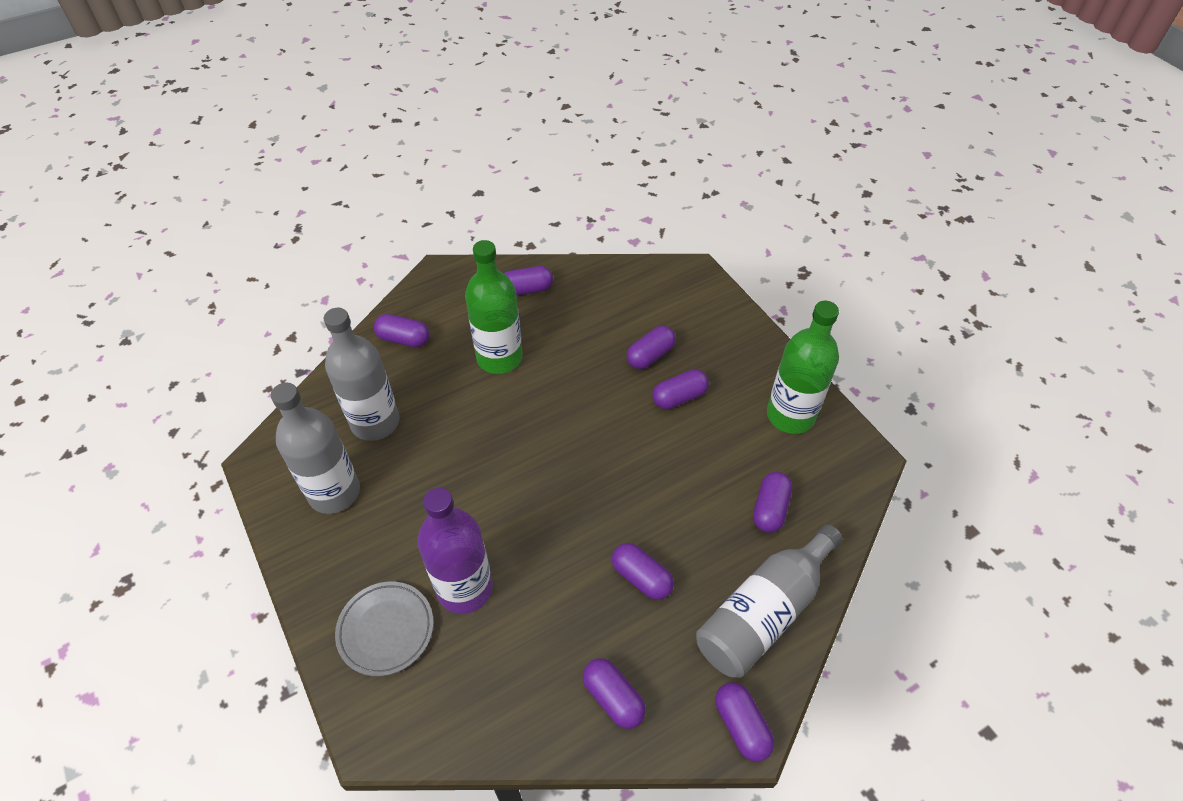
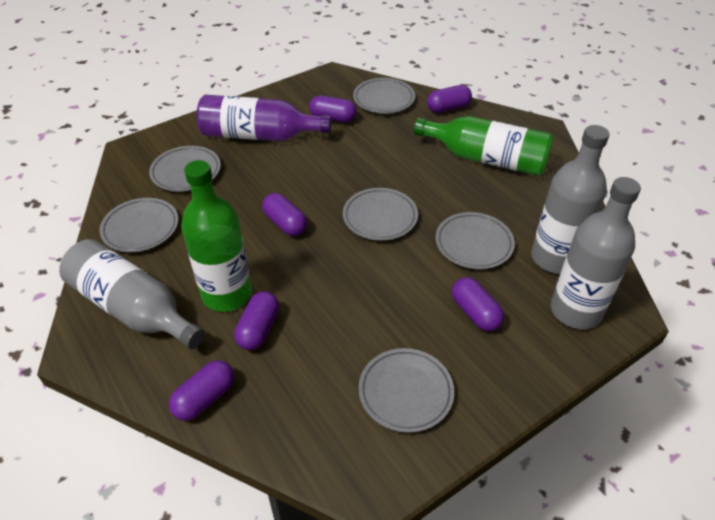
grey plate: [335,582,434,676] = 1 -> [99,198,178,252] [149,146,221,192] [343,188,418,241] [353,78,415,114] [358,348,454,433] [436,212,515,269] = 6
purple capsule: [374,314,430,347] [504,266,553,296] [583,658,646,729] [612,543,674,600] [627,326,676,369] [652,369,709,409] [715,682,774,762] [753,472,792,533] = 8 -> [169,360,234,421] [234,291,279,350] [262,193,307,236] [309,96,357,123] [427,85,472,113] [451,277,504,331] = 6

